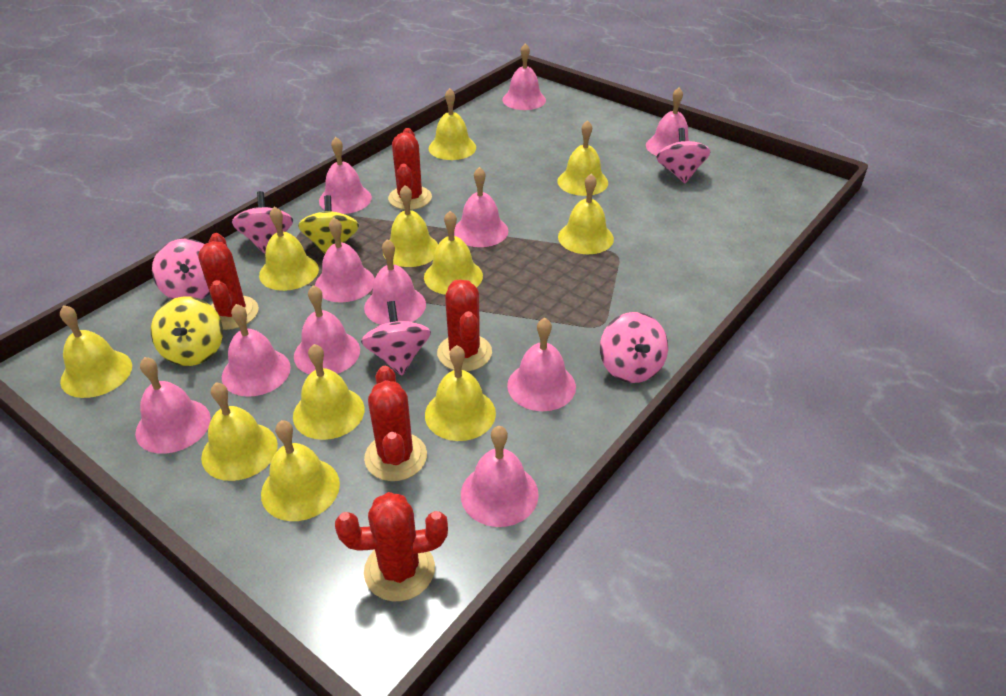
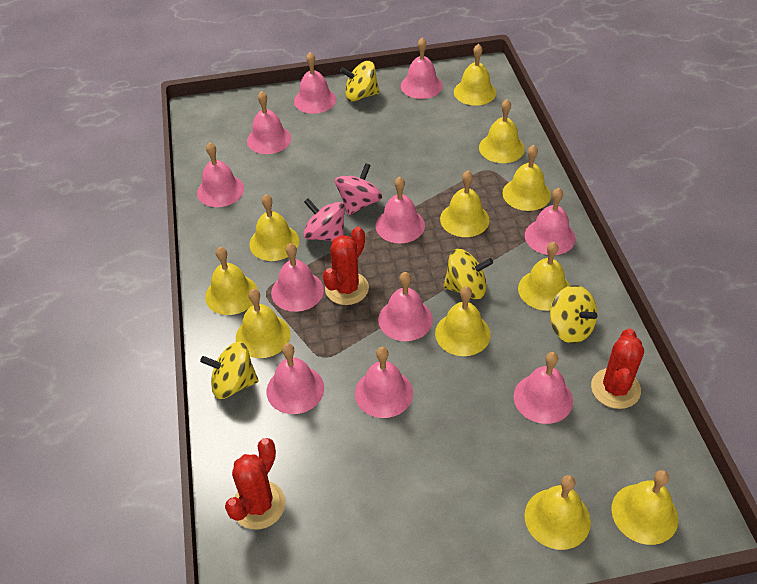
pink spinning top: [152,238,210,299] [232,191,293,254] [361,301,431,376] [600,312,668,383] [656,128,710,183] = 5 -> [303,198,345,241] [335,163,382,215] = 2
red cactus: [198,233,259,330] [335,492,448,601] [364,366,427,481] [388,128,432,210] [437,279,492,371] = 5 -> [225,438,285,530] [323,227,369,305] [591,329,644,409] = 3
yellow spinning top: [151,296,223,366] [298,195,359,254] = 2 -> [200,342,259,399] [340,61,380,102] [443,249,493,299] [550,285,598,343] = 4

